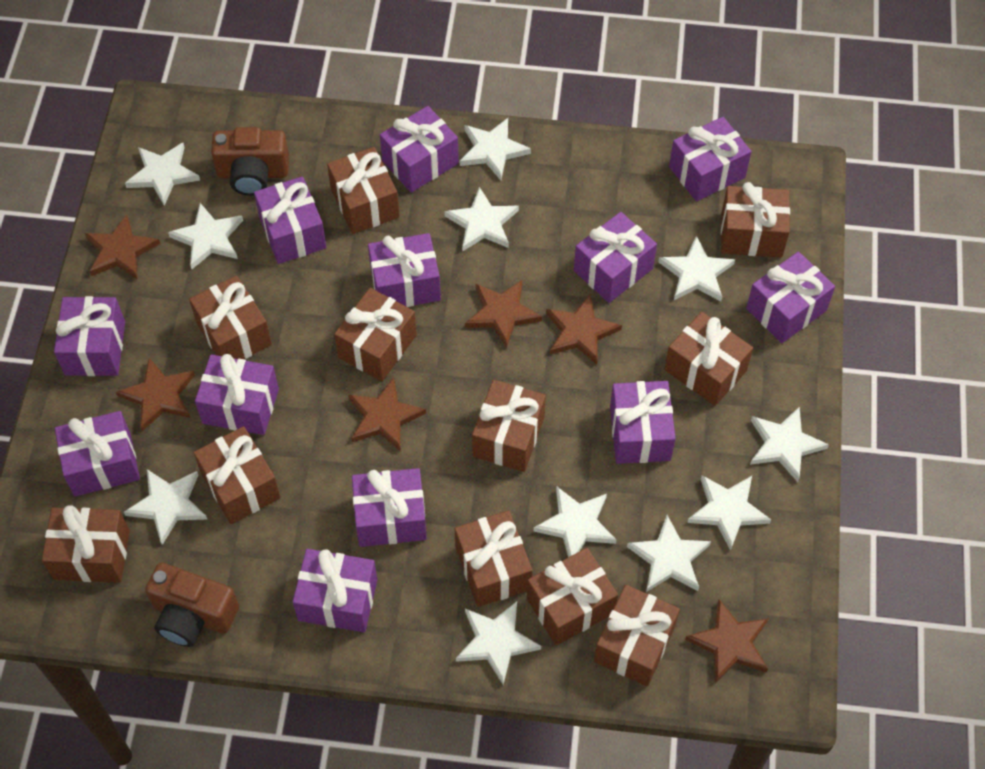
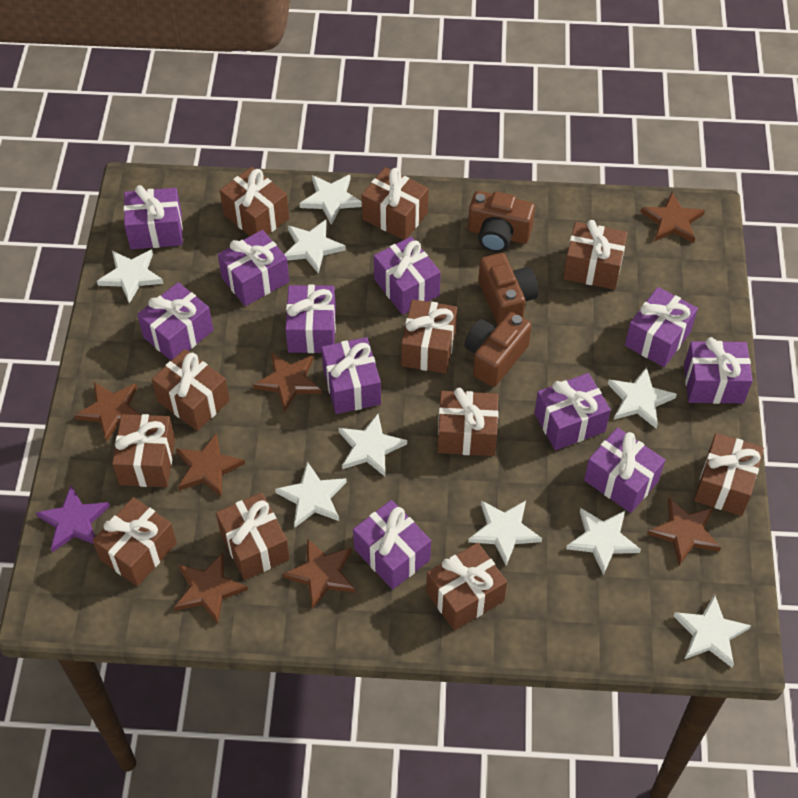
brown camera: [145,563,239,647] [211,127,289,196] = 2 -> [465,312,532,387] [468,191,535,252] [478,253,538,325] = 3
brown star: [84,214,160,280] [116,358,195,431] [348,377,426,451] [465,280,542,349] [546,295,622,365] [685,599,769,683] = 6 -> [74,382,140,442] [174,553,248,624] [176,432,245,497] [253,352,322,412] [282,538,355,609] [641,192,705,243] [647,497,721,565] = 7
purple gift: [54,296,125,376] [55,411,140,496] [195,354,279,435] [254,176,327,264] [293,549,377,632] [352,468,427,547] [368,233,441,307] [380,106,459,193] [574,212,657,303] [610,381,676,464] [669,117,752,201] [746,252,835,343] = 12 -> [124,185,183,249] [137,282,213,361] [218,230,289,306] [285,285,336,353] [321,337,381,414] [353,500,431,590] [374,237,441,315] [534,373,611,450] [584,427,665,513] [625,287,698,367] [684,337,753,404] = 11
purple star: none = 0 -> [36,485,110,552] = 1
white star: [124,469,208,545] [125,143,200,206] [168,203,243,269] [444,187,519,252] [456,602,541,685] [460,118,531,180] [534,486,616,557] [627,515,711,592] [658,236,735,301] [687,475,771,551] [750,406,829,482] = 11 -> [97,249,164,304] [275,461,347,527] [284,220,346,273] [300,175,362,225] [339,414,407,476] [468,500,542,566] [566,508,641,575] [608,367,677,428] [673,594,751,667] = 9

